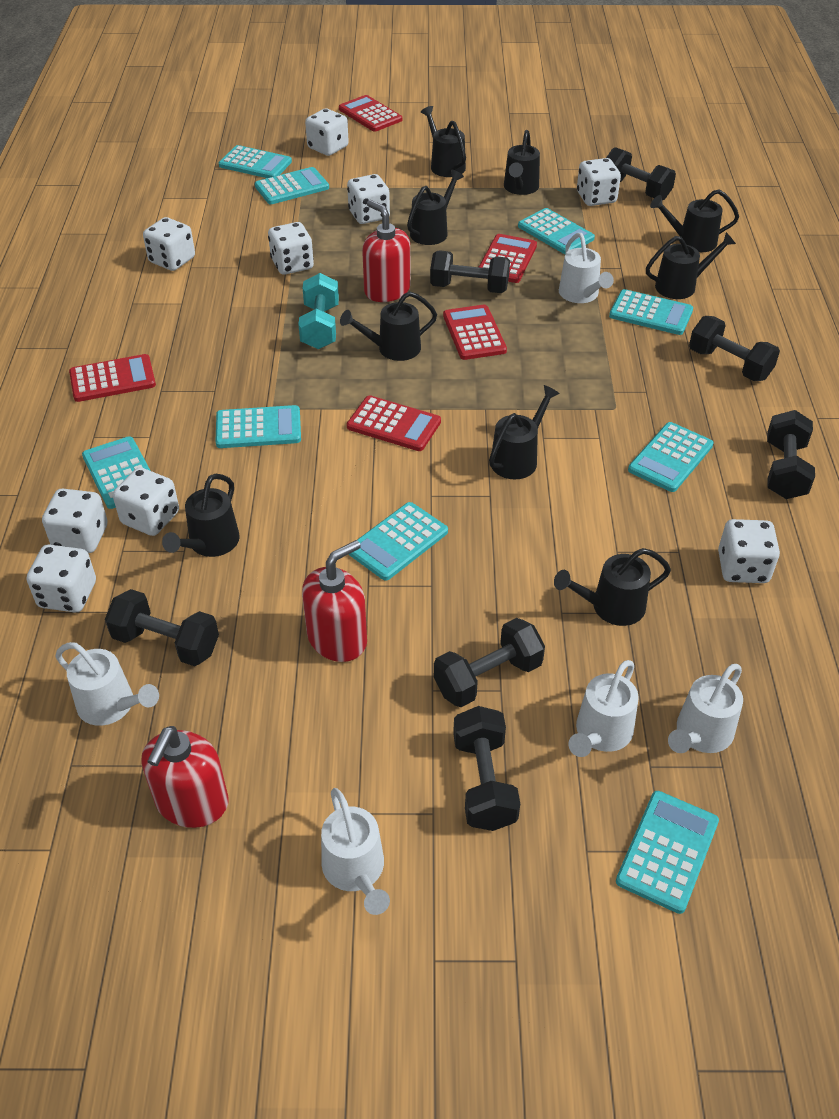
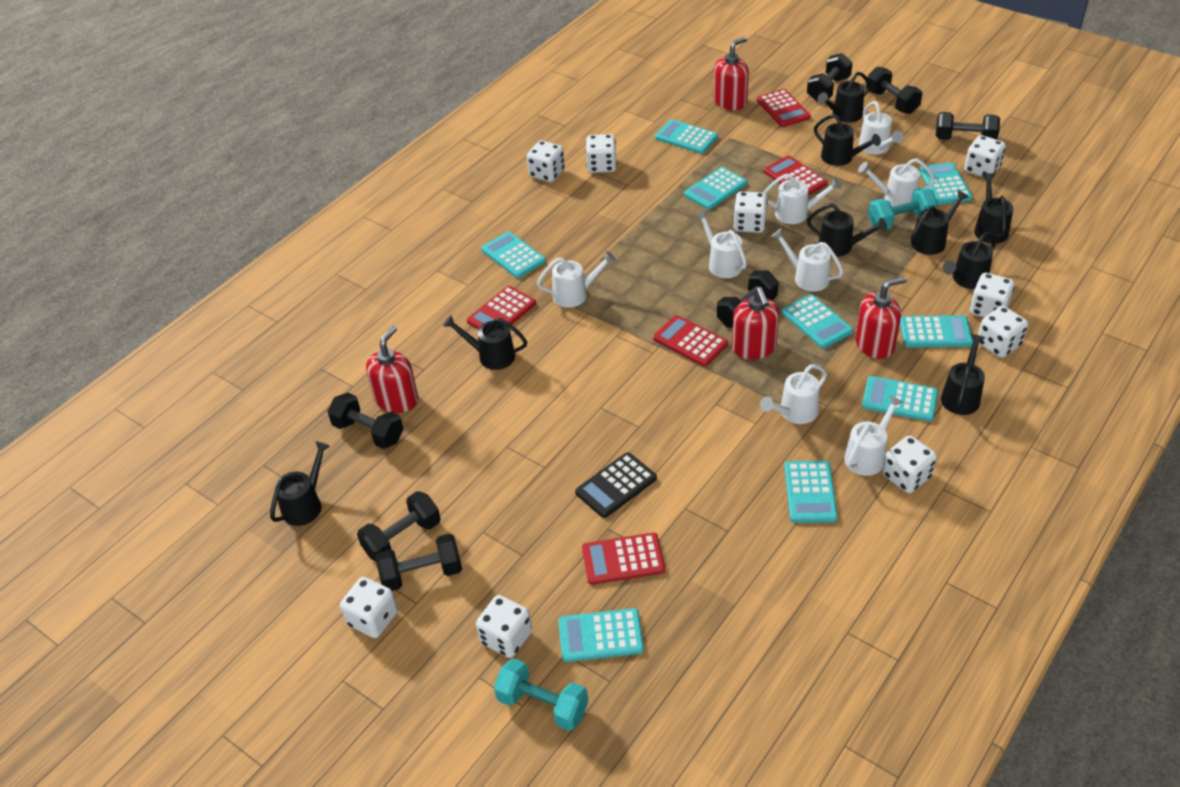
black calculator: none = 0 -> [575,452,657,518] = 1
red soap dispenser: [142,726,228,828] [302,540,367,662] [362,200,411,302] = 3 -> [366,326,418,413] [714,37,749,110] [732,287,779,360] [855,277,907,359] = 4
turquoise dumbbell: [298,273,339,349] = 1 -> [494,658,588,731] [868,188,938,230] = 2
white watering can: [55,642,159,726] [321,788,390,915] [559,233,614,303] [568,660,639,757] [668,664,743,753] = 5 -> [537,251,616,308] [695,210,747,278] [760,364,827,424] [763,174,841,224] [771,228,843,292] [844,395,903,476] [858,158,935,207] [859,101,903,154] = 8

